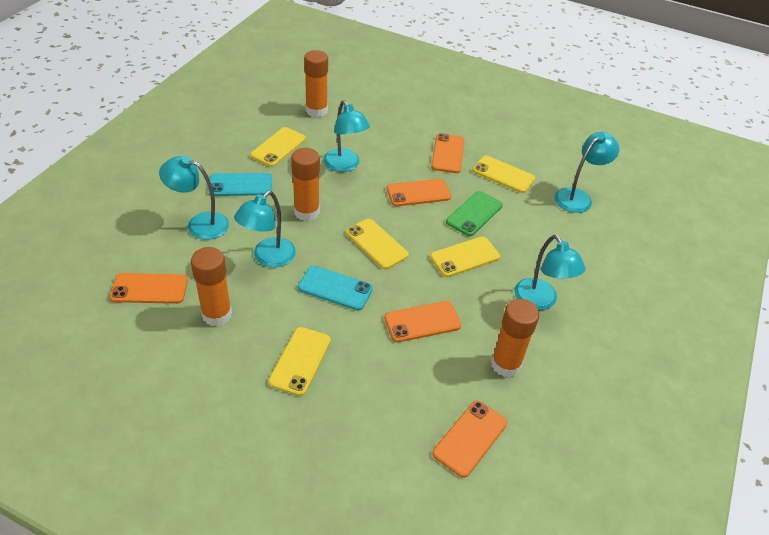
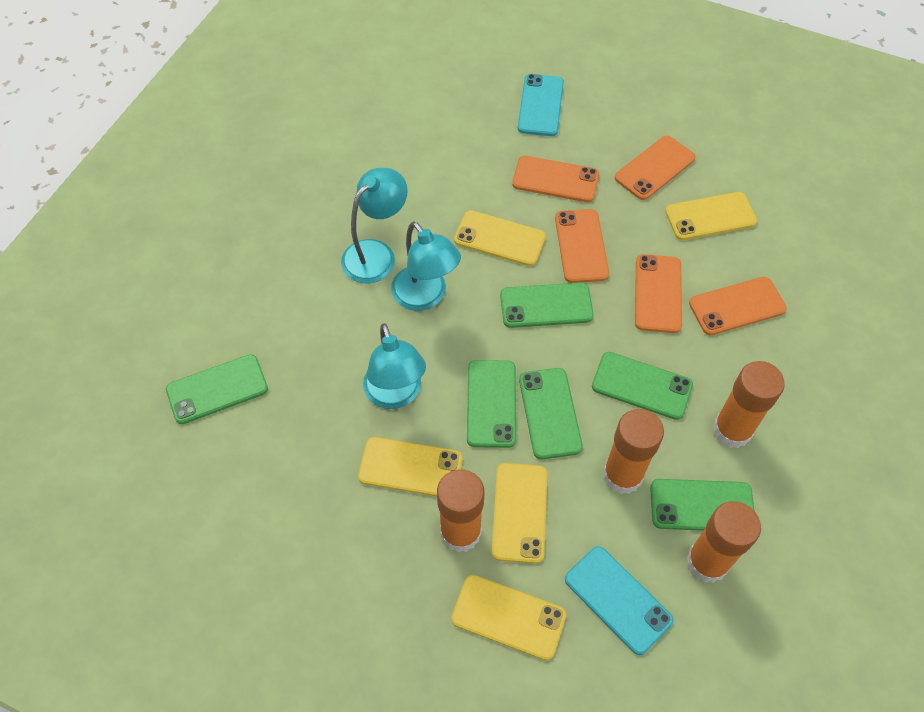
green phone: [446,191,503,236] = 1 -> [166,354,268,424] [467,360,516,448] [500,282,594,328] [519,368,583,459] [592,352,693,420] [650,479,754,531] = 6
turquoise lamp: [159,156,229,240] [234,191,296,267] [323,100,370,172] [515,235,586,310] [555,132,620,213] = 5 -> [341,168,408,283] [363,323,426,409] [391,221,461,311] = 3

